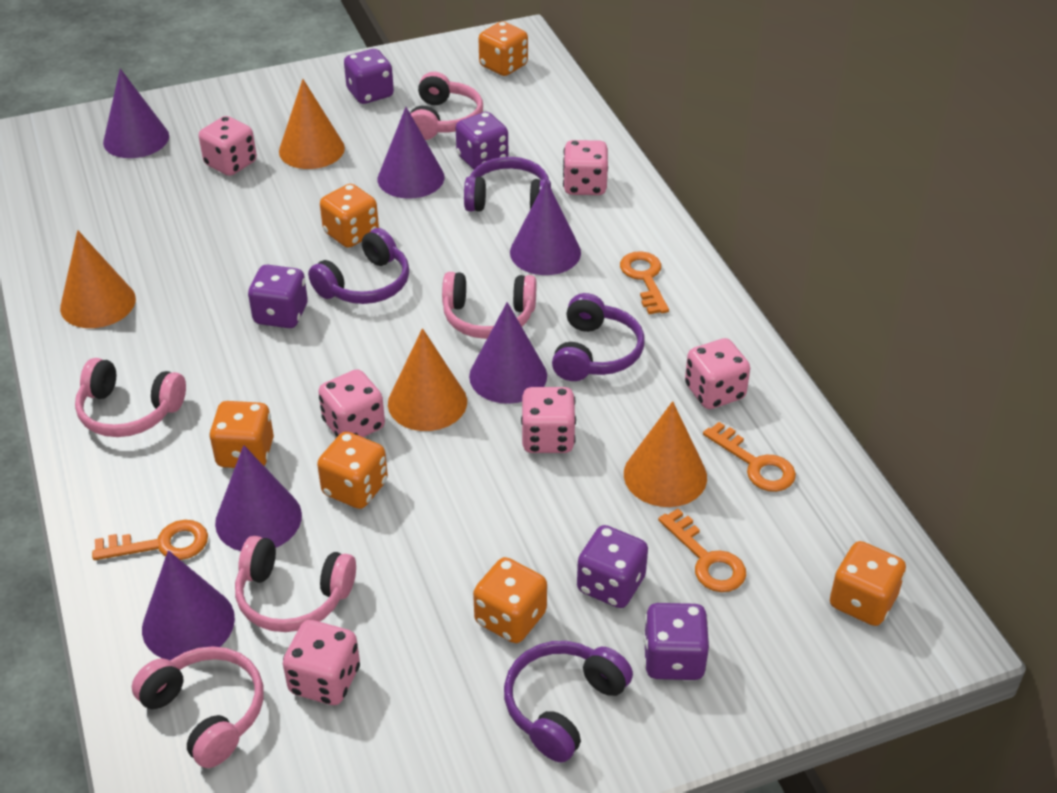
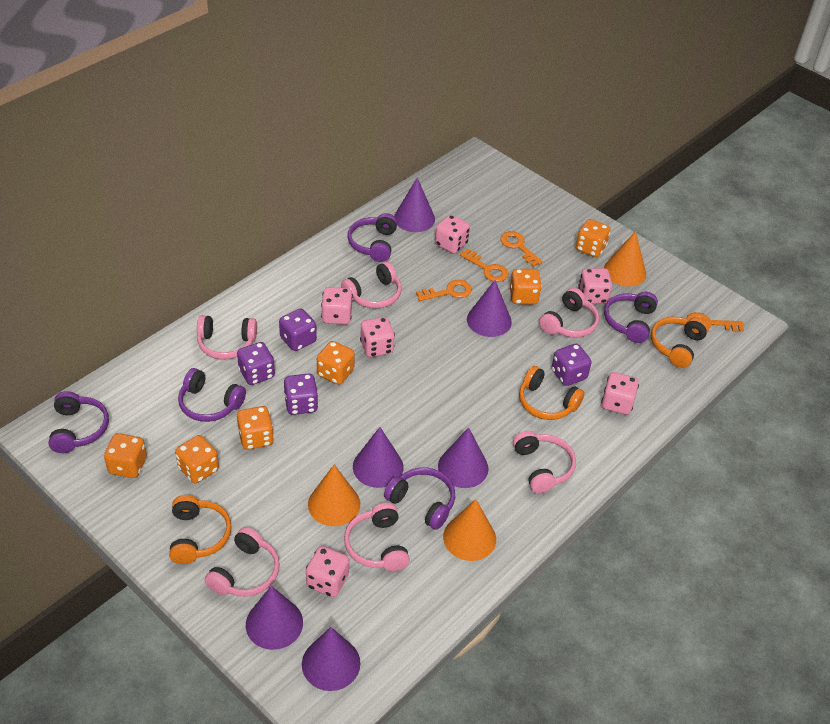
orange cone: [60,230,136,328] [279,79,345,169] [388,328,467,431] [624,401,707,507] = 4 -> [308,465,360,526] [443,499,496,561] [604,231,646,287] = 3
orange headphones: none = 0 -> [169,495,232,564] [519,366,585,420] [651,316,709,368] = 3
pink headphones: [75,358,186,437] [132,646,263,768] [235,536,356,632] [410,72,483,140] [442,272,537,339] = 5 -> [197,315,257,360] [205,527,280,597] [341,262,402,308] [344,503,410,571] [513,431,576,493] [539,288,599,338] = 6
purple dice: [248,265,308,328] [344,49,394,104] [456,112,508,170] [577,525,648,608] [643,603,709,680] = 5 -> [237,342,275,385] [279,308,317,351] [284,373,318,415] [552,344,592,386] = 4
purple headphones: [308,228,409,304] [464,157,551,212] [504,641,633,763] [552,293,645,381] = 4 -> [48,391,109,453] [178,368,246,422] [347,213,397,262] [384,467,455,530] [604,292,658,343] = 5

